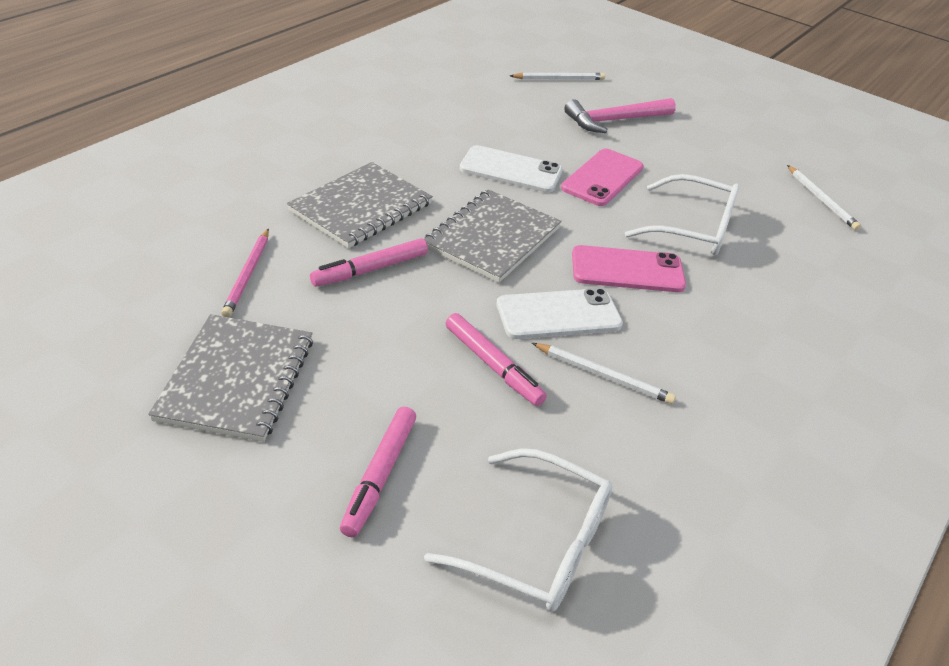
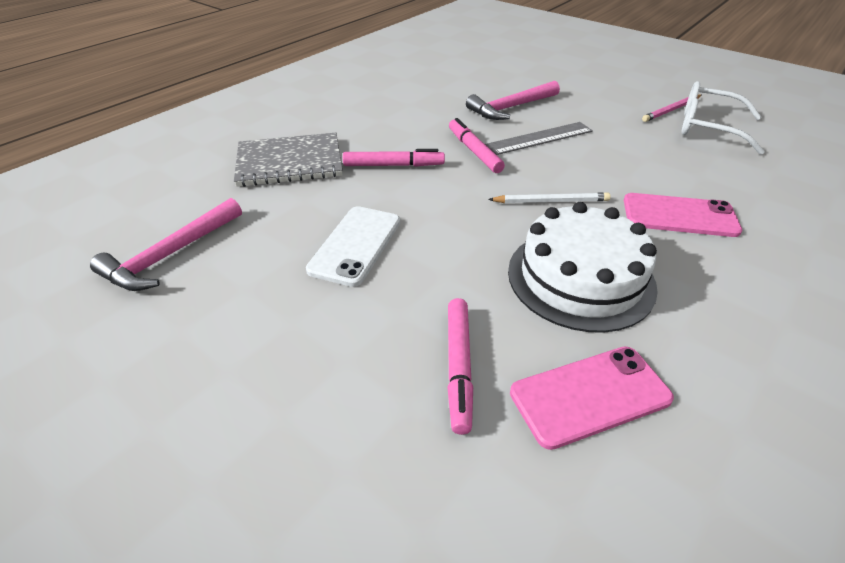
grey notebook: [148,314,313,442] [287,162,433,248] [424,189,562,283] = 3 -> [234,133,343,187] = 1
grey ruler: none = 0 -> [485,122,593,155] = 1
pink hammer: [564,98,676,133] = 1 -> [90,198,242,291] [466,81,560,120] = 2
white cake: none = 0 -> [508,202,658,333] = 1
white glasses: [424,448,613,612] [625,174,740,255] = 2 -> [681,81,765,155] = 1
white pencil: [510,73,605,80] [532,343,676,404] [787,165,861,231] = 3 -> [488,192,611,203] = 1
white phone: [460,145,563,193] [496,288,623,339] = 2 -> [306,206,400,287] = 1

